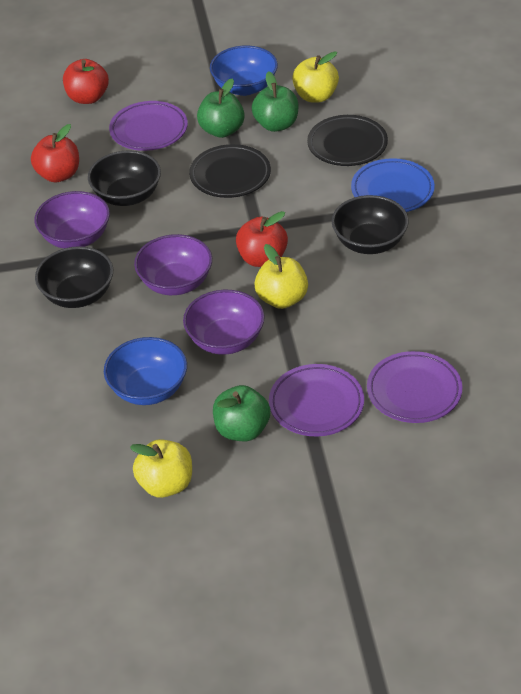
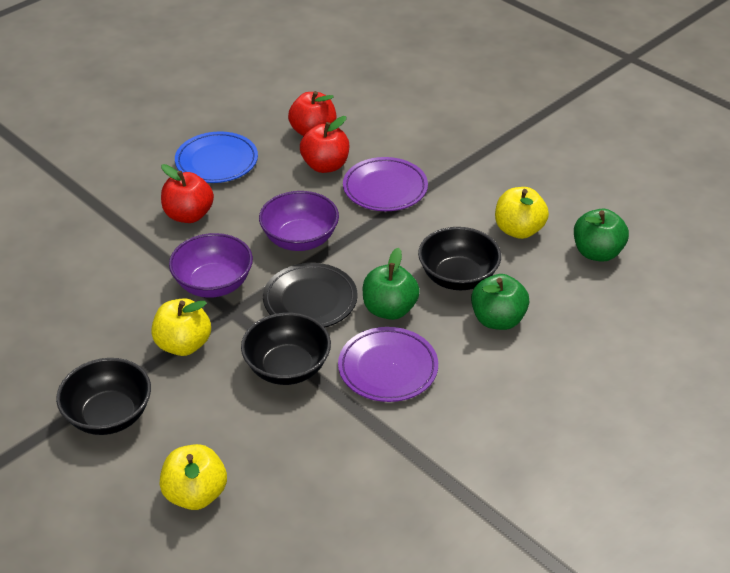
black plate: [189,144,271,198] [307,115,388,166] = 2 -> [263,263,358,327] = 1
blue bowl: [104,337,187,405] [210,46,278,96] = 2 -> none = 0
purple bowl: [35,191,110,248] [134,234,212,295] [183,290,265,355] = 3 -> [169,233,253,298] [259,191,339,251] = 2
purple plate: [109,101,188,151] [269,364,364,436] [367,351,463,423] = 3 -> [338,327,438,402] [343,157,428,211] = 2

